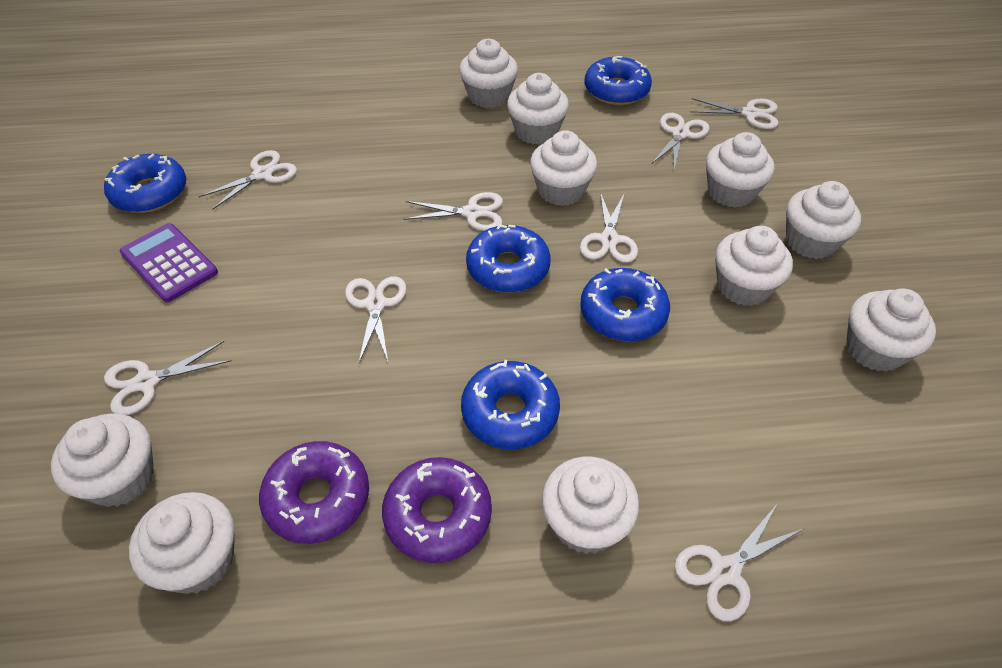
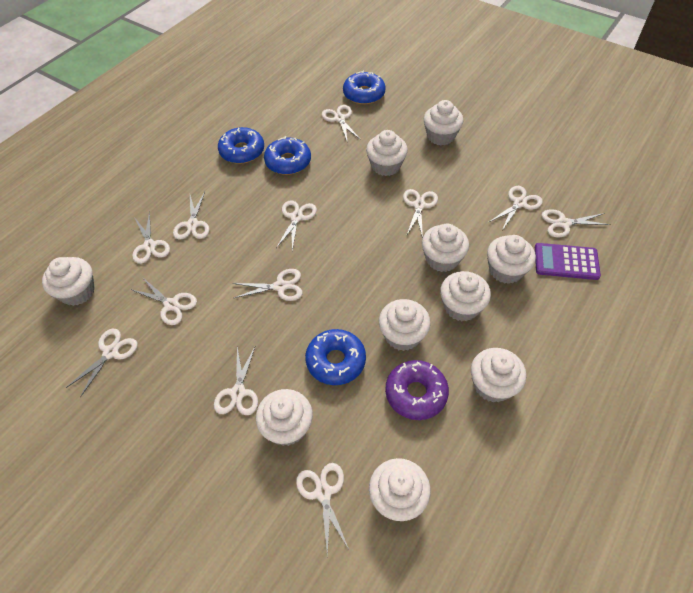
blue donut: [104,154,186,213] [461,360,560,449] [466,224,551,293] [580,268,670,341] [585,56,652,105] = 5 -> [218,127,264,164] [264,136,311,175] [305,329,366,385] [343,71,386,105] = 4
purple donut: [259,441,369,544] [382,457,492,563] = 2 -> [385,360,449,420] = 1
white scissors: [104,341,231,415] [199,150,297,210] [345,276,406,364] [404,192,503,231] [580,192,638,263] [652,113,709,168] [674,504,805,621] [690,98,778,129] = 8 -> [66,329,138,397] [130,277,197,325] [132,212,170,264] [173,192,209,239] [214,345,258,415] [233,269,303,301] [276,200,317,251] [296,463,349,556] [322,105,361,143] [403,189,438,238] [489,186,543,230] [542,209,611,238] = 12

